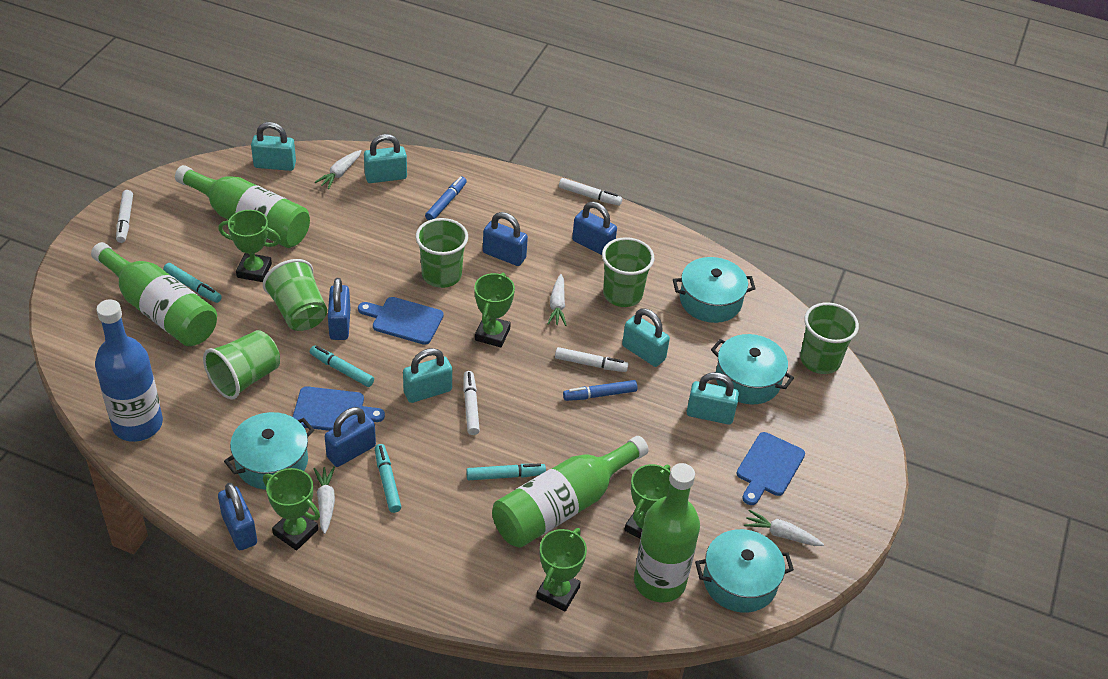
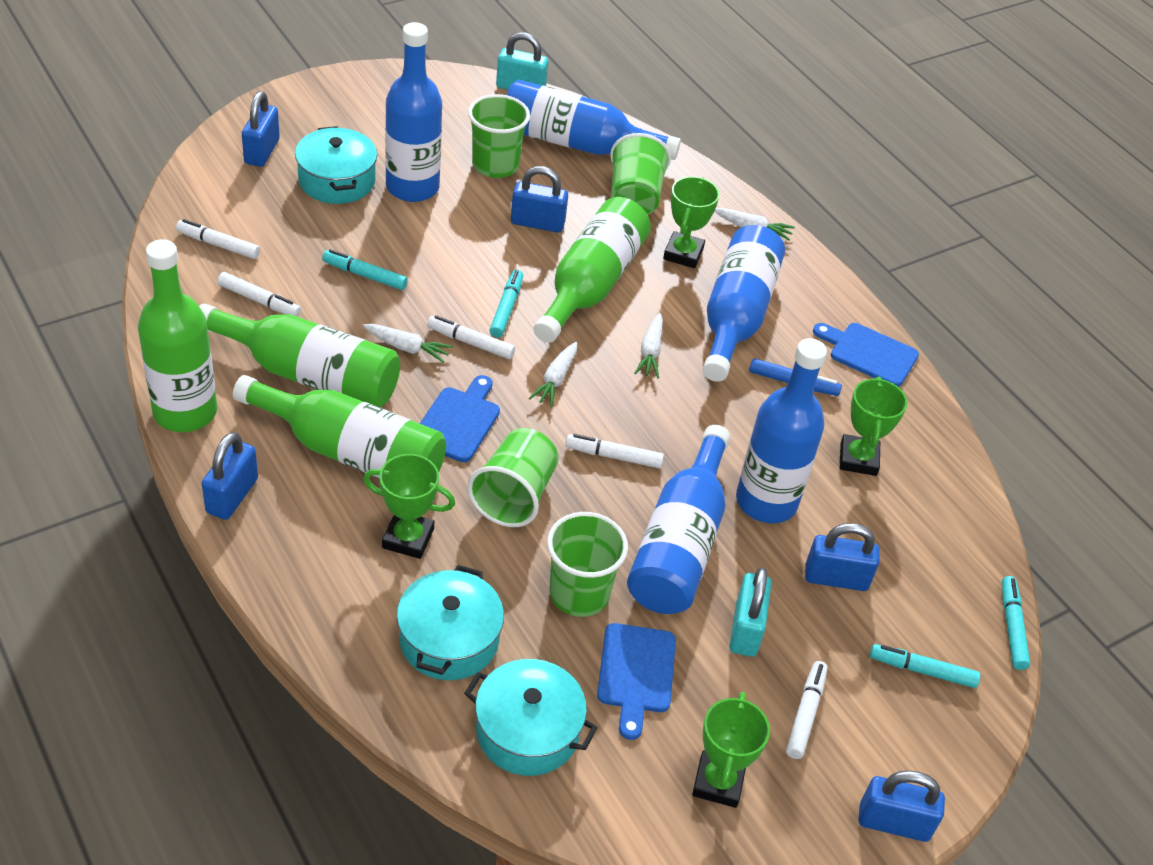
blue bottle: [95,299,163,442] = 1 -> [385,22,442,202] [507,79,681,160] [627,425,731,614] [703,225,785,382] [736,338,827,523] = 5
blue marker: [425,176,467,220] [563,380,637,401] = 2 -> [749,358,842,396] = 1
green cup: [203,330,280,399] [263,259,327,331] [416,218,468,288] [602,237,654,307] [800,302,859,374] = 5 -> [467,428,559,527] [468,94,530,178] [547,512,628,617] [610,133,671,215] = 4
green trophy: [218,210,281,282] [263,468,320,551] [474,273,515,347] [536,528,587,611] [625,464,670,539] = 5 -> [363,454,455,559] [663,176,720,268] [692,692,770,808] [840,377,907,476] = 4
turquoise padlock: [251,122,296,171] [364,134,407,183] [403,348,452,403] [622,308,670,367] [686,372,739,424] = 5 -> [496,32,548,90] [730,567,772,657] = 2
turquoise pot: [224,412,314,490] [673,257,756,323] [695,529,794,613] [711,334,794,404] = 4 -> [295,126,377,204] [397,565,504,680] [464,659,598,776] = 3
white marker: [116,190,133,243] [463,371,480,435] [555,347,628,372] [559,178,622,206] = 4 -> [176,219,260,259] [218,272,301,317] [427,315,515,359] [565,434,664,468] [786,661,828,759] = 5

